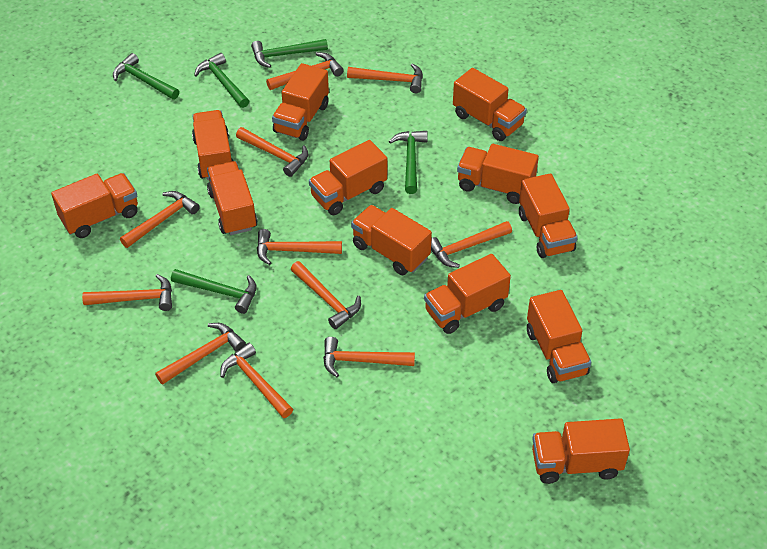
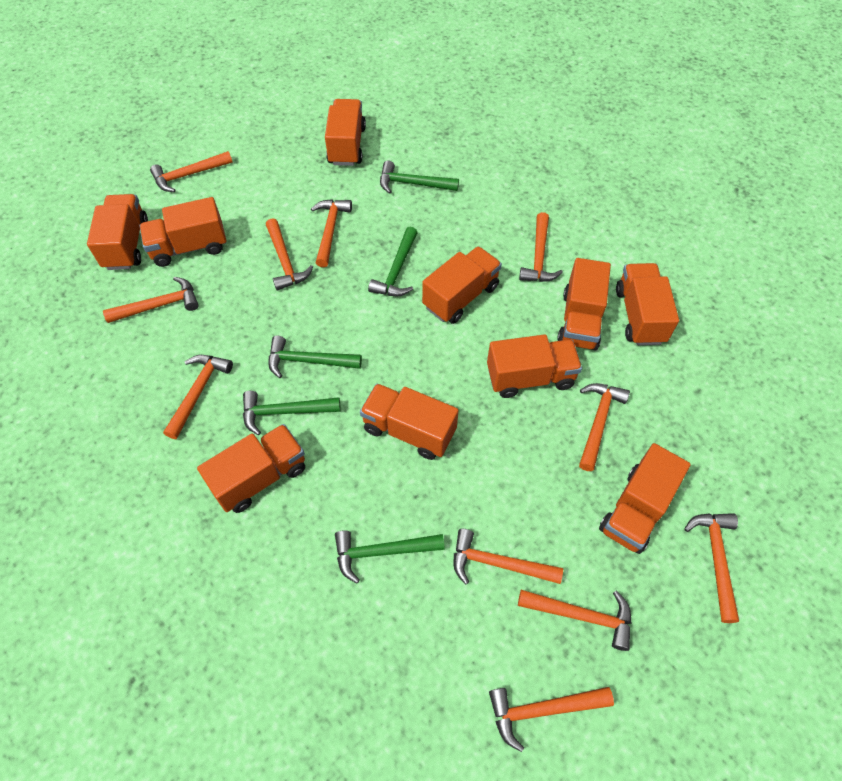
orange truck: [51,173,138,238] [192,110,233,180] [207,161,258,235] [272,63,329,141] [309,140,387,215] [351,205,432,275] [424,254,511,334] [453,68,527,141] [457,144,539,204] [519,173,578,258] [527,290,591,383] [532,418,630,484] = 12 -> [87,194,148,270] [139,197,226,267] [197,424,305,513] [325,99,366,166] [360,383,459,460] [422,246,502,324] [487,334,582,398] [557,258,611,350] [599,443,691,554] [616,263,679,345] = 10

